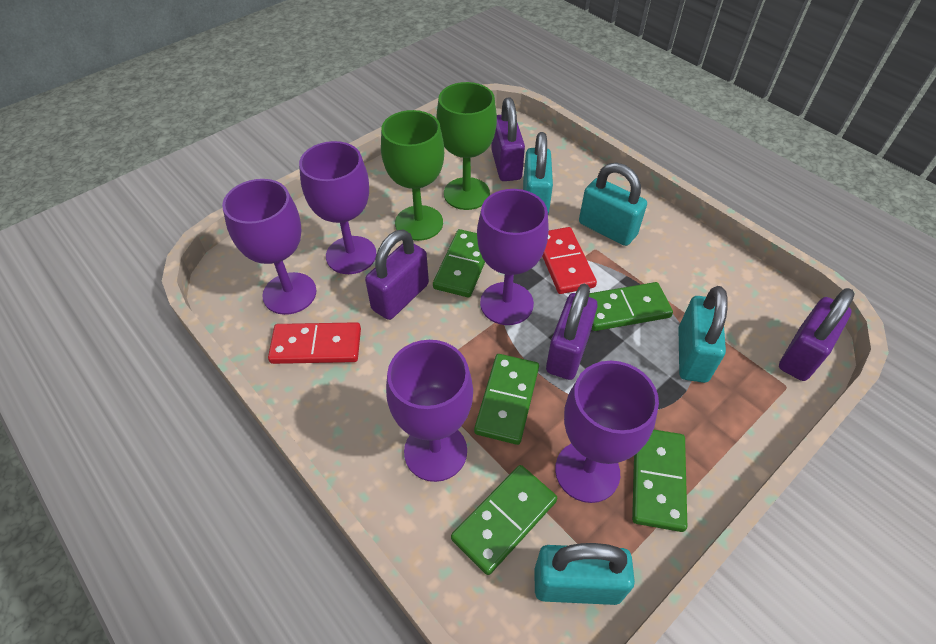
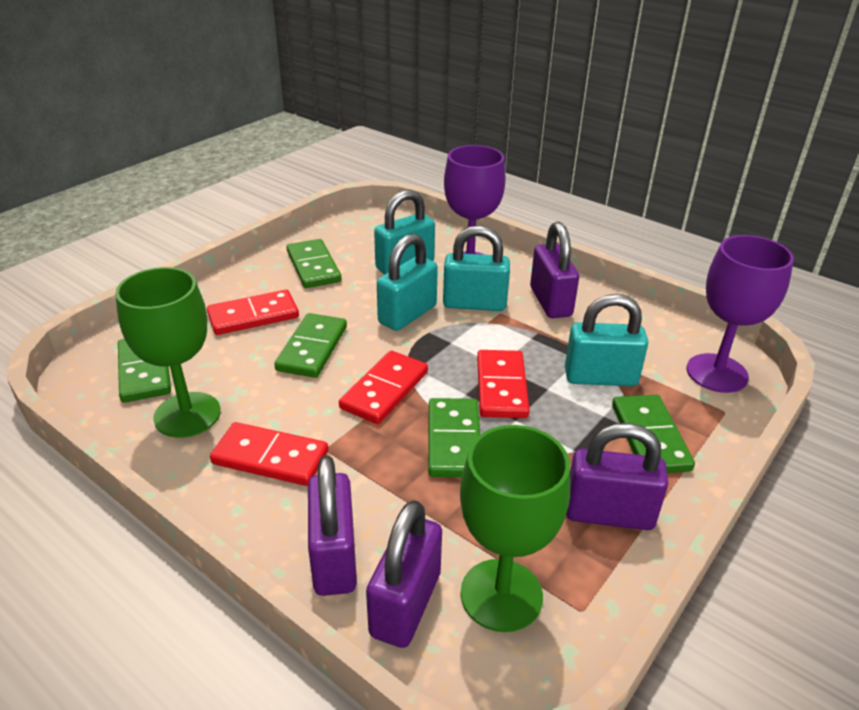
purple goblet: [222,179,316,315] [299,141,377,274] [386,340,473,482] [477,189,549,325] [555,361,659,503] = 5 -> [444,145,505,255] [687,235,794,393] = 2
red domino: [268,322,361,364] [542,227,597,294] = 2 -> [207,290,299,335] [210,422,328,486] [339,351,428,424] [477,350,530,418] = 4

